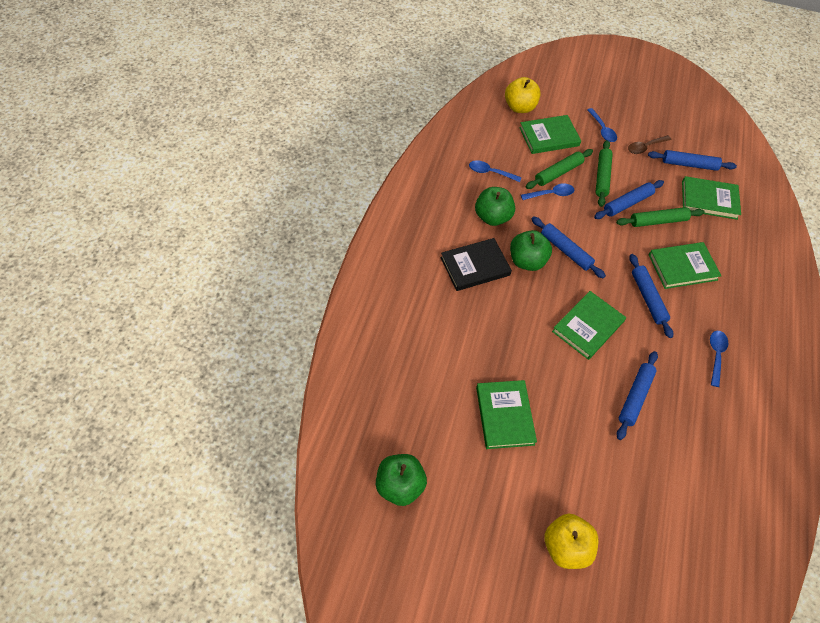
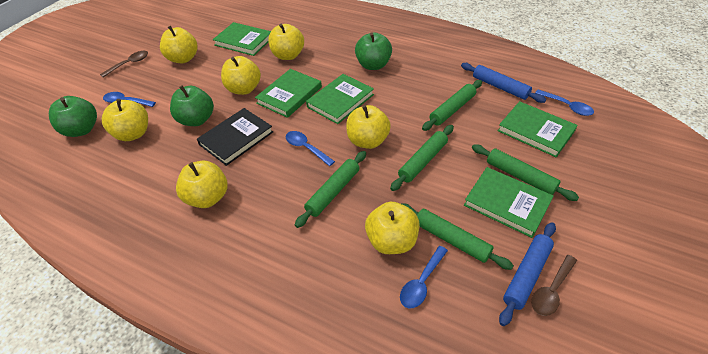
blue rolling pin: [532,216,606,278] [594,180,664,219] [617,351,658,440] [629,254,673,338] [648,150,737,171] = 5 -> [461,63,546,103] [499,222,556,326] = 2
brown spoon: [628,135,671,154] = 1 -> [100,51,148,77] [531,255,577,316] = 2
green rolling pin: [526,149,593,189] [596,140,613,207] [616,207,705,227] = 3 -> [295,151,366,228] [390,125,454,191] [401,203,514,270] [422,80,482,131] [472,144,579,201] = 5
yellow apple: [505,77,541,113] [544,514,598,569] = 2 -> [102,99,148,141] [160,26,198,63] [176,161,228,208] [221,56,261,95] [268,24,304,60] [346,105,391,149] [365,202,419,254] = 7

